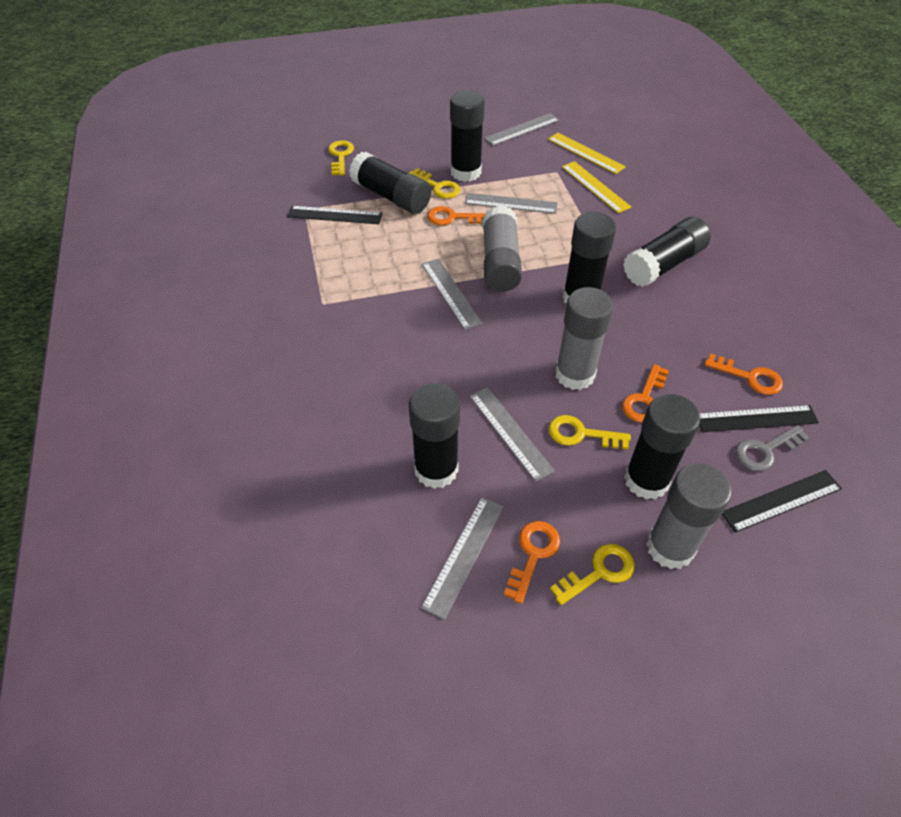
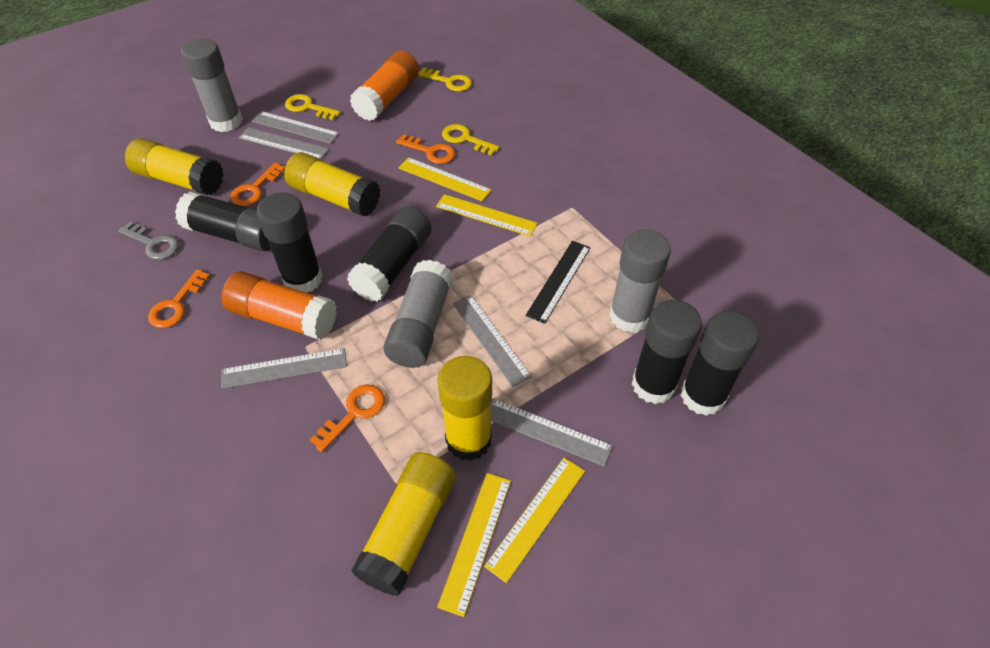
black glue stick: [349,152,431,214] [409,383,460,489] [450,90,485,182] [563,212,616,304] [623,217,711,287] [624,394,700,500] = 6 -> [175,191,271,251] [256,193,323,293] [347,207,431,302] [632,300,702,404] [681,311,759,416] = 5
black ruler: [287,206,382,224] [699,405,819,432] [722,470,842,533] = 3 -> [526,241,591,324] = 1
orange glue stick: none = 0 -> [221,271,337,340] [350,50,419,121] = 2
yellow glue stick: none = 0 -> [125,138,224,195] [284,152,380,216] [351,452,456,596] [438,356,492,461] = 4
yellow key: [328,140,354,176] [408,168,460,199] [549,415,631,450] [550,544,635,605] = 4 -> [285,94,340,120] [418,67,472,91] [442,124,499,156] = 3
yellow ruler: [548,133,626,174] [562,161,632,213] = 2 -> [398,157,491,201] [436,194,538,236] [437,473,511,617] [484,458,585,583] = 4

